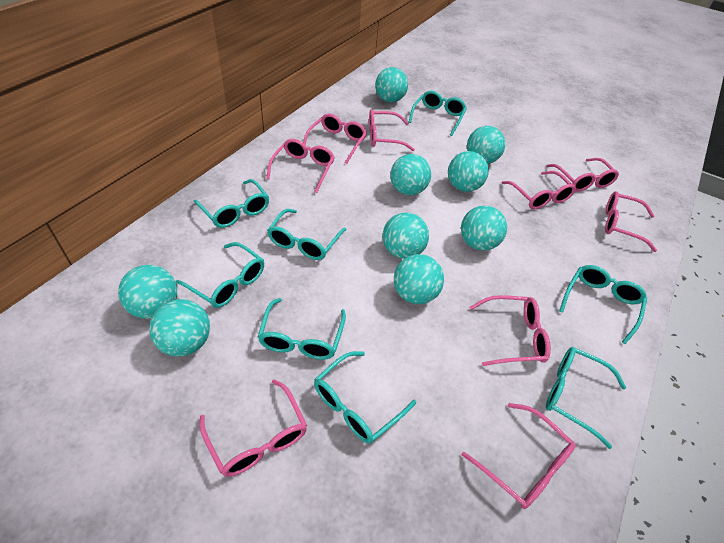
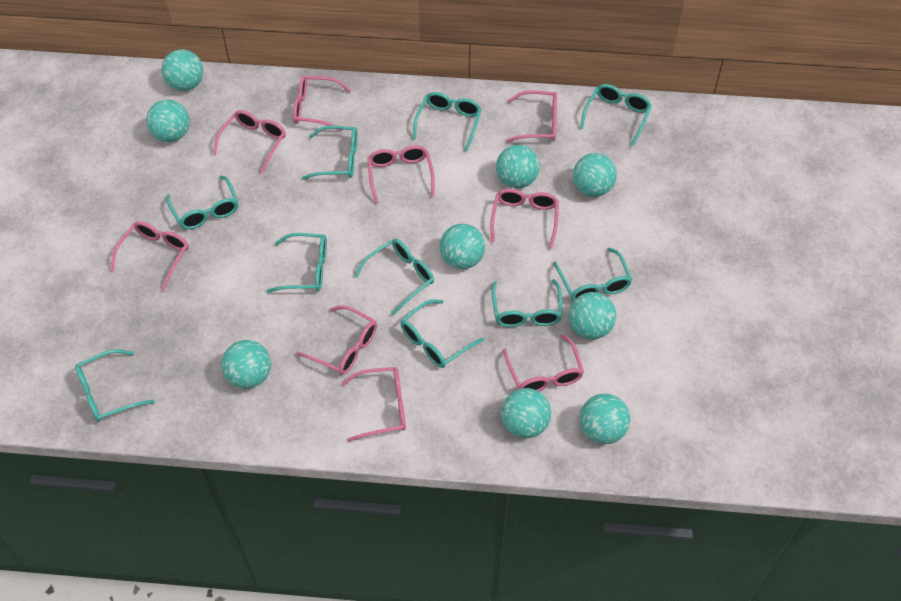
turquoise glasses: [176,242,264,308] [194,179,269,228] [258,298,346,360] [267,209,347,260] [314,351,416,444] [409,91,467,136] [546,347,626,449] [559,265,647,344] = 8 -> [75,349,155,422] [166,176,238,230] [267,233,327,293] [302,126,358,180] [354,239,434,315] [400,299,484,368] [413,92,482,151] [491,279,563,327] [553,248,632,301] [580,84,652,146] = 10

